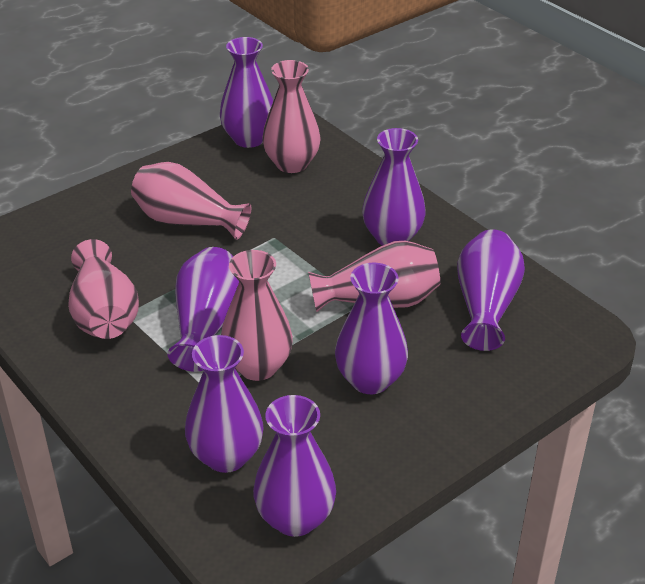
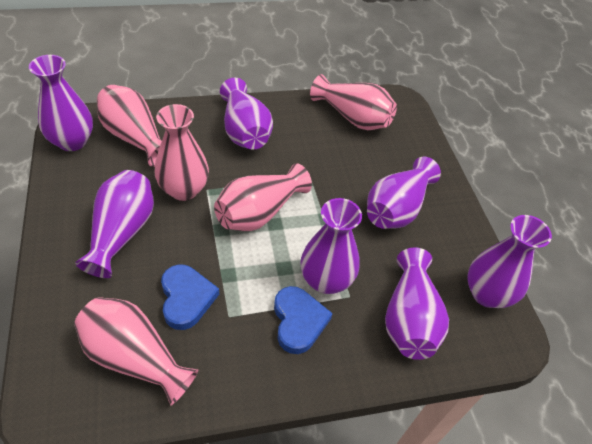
blue heart: none = 0 -> [161,264,219,330] [274,286,333,354] = 2

